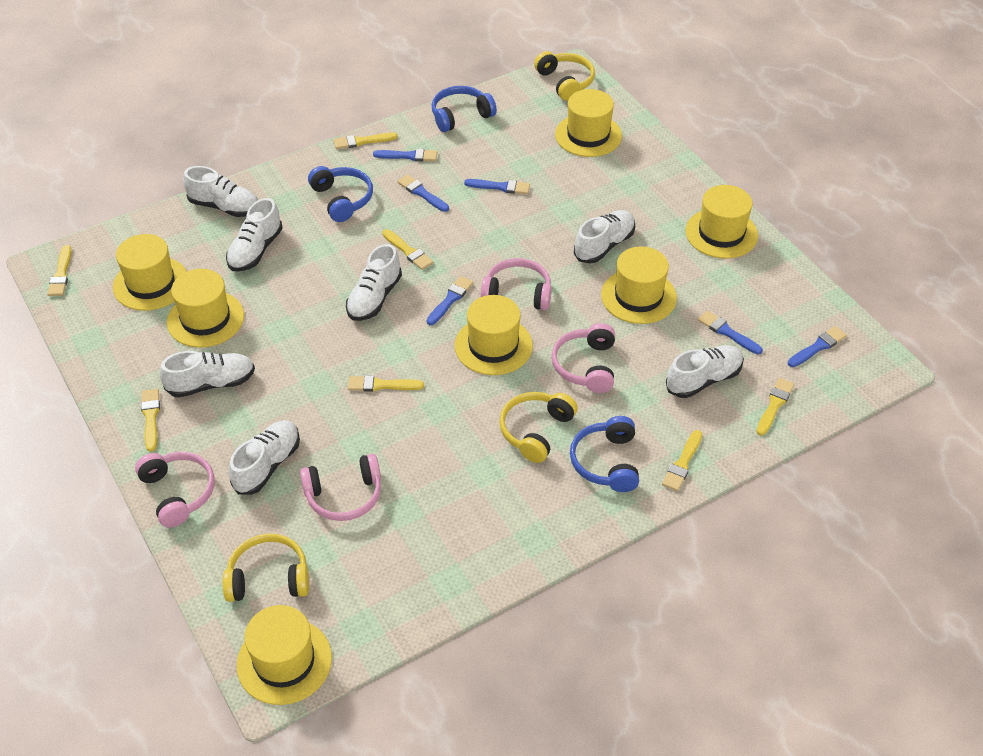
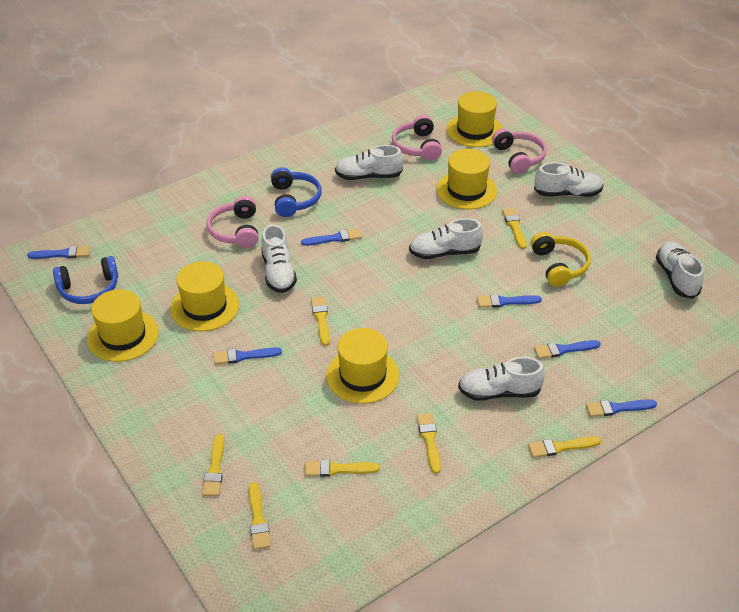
blue headphones: [308,166,373,222] [432,86,497,132] [570,416,639,492] = 3 -> [53,256,118,304] [271,167,322,217] = 2
pink headphones: [135,452,215,528] [300,454,381,521] [481,258,552,311] [552,323,615,393] = 4 -> [206,196,259,248] [392,115,442,161] [492,128,547,174] = 3
white shoe: [160,351,255,398] [183,166,258,217] [226,198,283,272] [229,420,300,495] [346,244,402,321] [574,210,635,264] [666,345,744,398] = 7 -> [261,224,297,293] [335,145,403,180] [409,218,483,259] [458,357,545,401] [534,162,603,197] [656,242,704,299] = 6
yellow hat: [113,234,187,311] [167,269,244,348] [237,605,332,705] [455,295,533,375] [555,89,622,157] [601,246,677,324] [685,185,758,259] = 7 -> [87,289,159,362] [170,261,239,331] [326,328,400,404] [436,149,497,209] [447,91,503,147] = 5
yellow headphones: [223,534,309,602] [499,392,578,463] [534,51,595,101] = 3 -> [531,232,591,287] = 1

